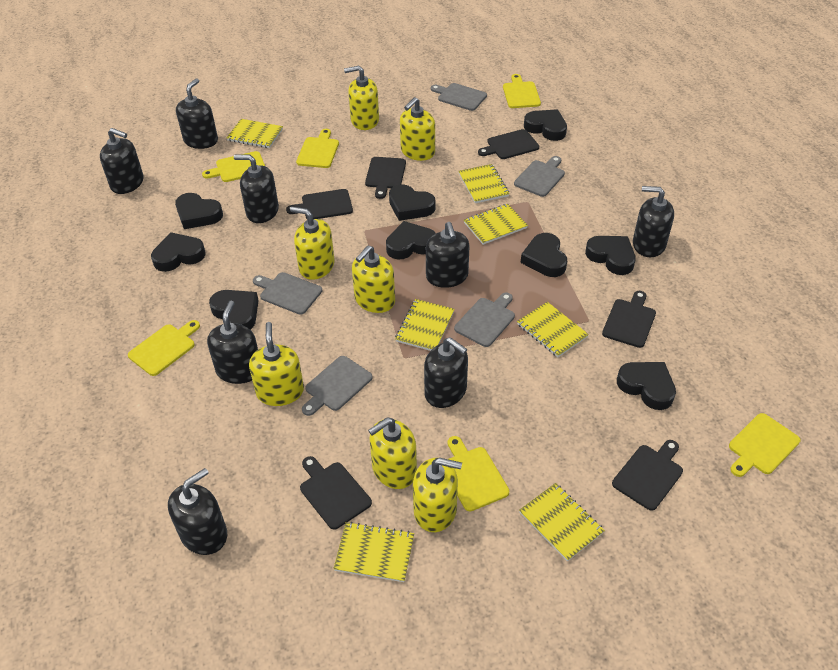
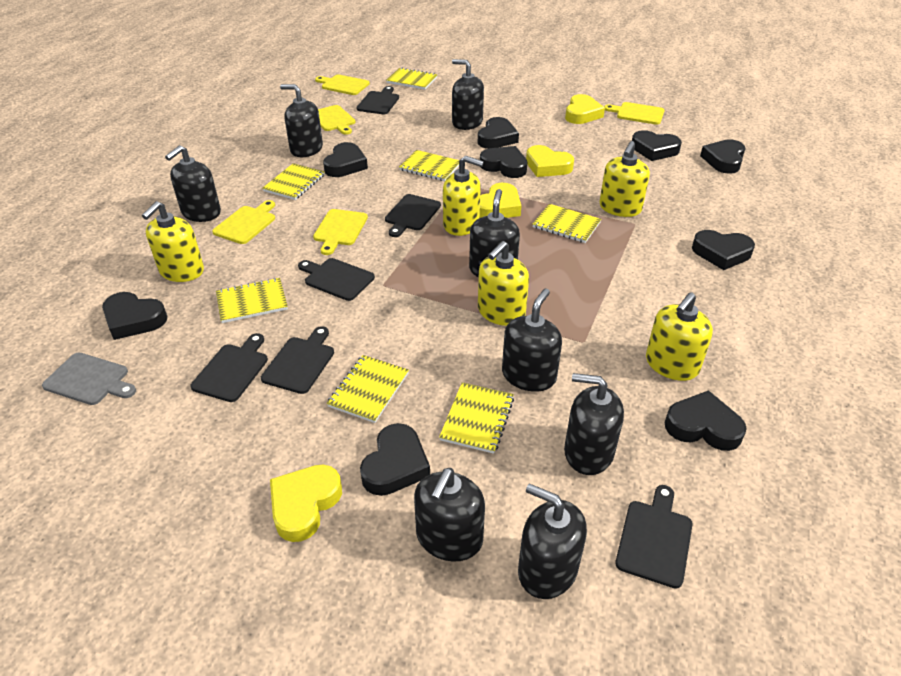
grey cutting board: [253,272,322,315] [302,356,373,416] [431,83,487,111] [454,293,515,347] [514,156,565,197] = 5 -> [42,352,136,405] = 1
yellow cutting board: [128,320,200,376] [202,151,265,182] [296,129,339,168] [448,436,509,511] [503,74,541,108] [729,413,800,477] = 6 -> [212,200,275,244] [313,209,368,255] [315,74,370,95] [318,105,356,135] [604,102,665,125] = 5
yellow heart: none = 0 -> [270,465,342,542] [480,183,521,218] [526,145,574,177] [565,94,605,124] = 4
yellow soap dispenser: [249,322,304,406] [290,207,335,280] [344,66,379,130] [352,246,395,313] [368,417,417,489] [400,97,435,161] [413,458,462,532] = 7 -> [142,201,204,282] [443,156,484,236] [478,241,529,326] [599,141,650,217] [646,292,713,381] = 5

